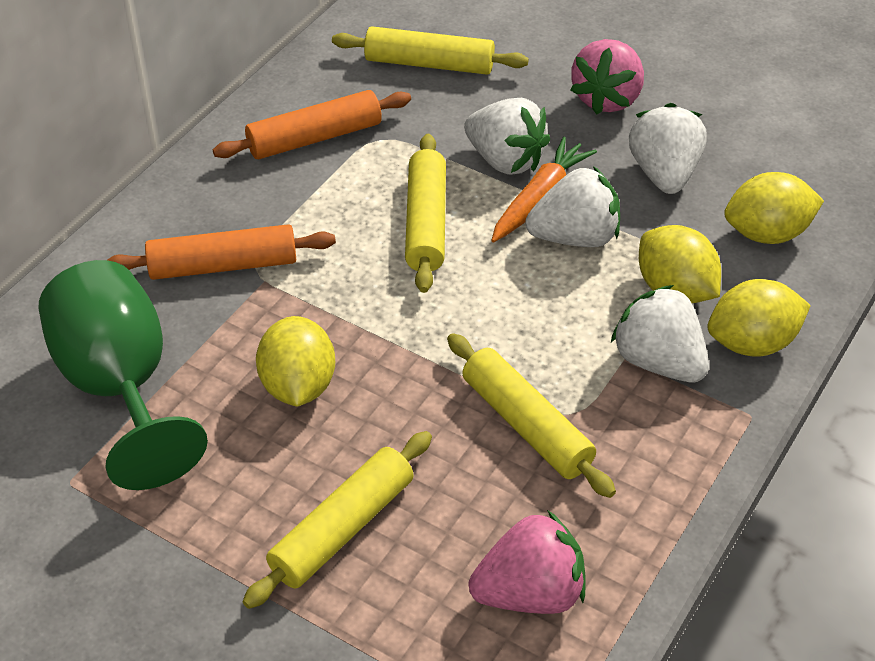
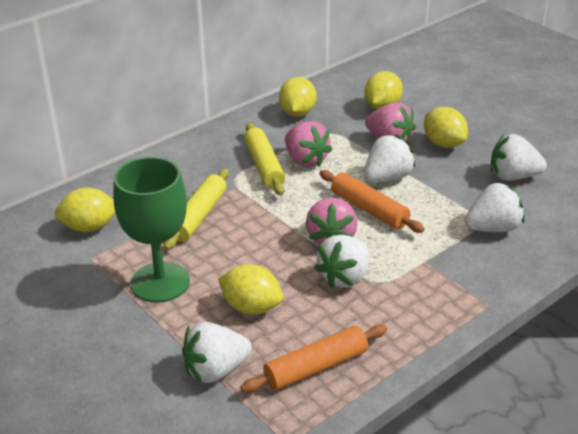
orange carrot: [491,137,597,242] = 1 -> none = 0
pink strawberry: [469,510,585,614] [570,39,644,114] = 2 -> [285,121,333,167] [306,198,358,245] [365,102,416,145] = 3
white strawberry: [464,98,550,175] [526,166,620,247] [611,285,709,382] [629,103,707,194] = 4 -> [182,322,252,383] [315,235,369,288] [364,135,415,183] [465,182,525,232] [491,134,547,181] = 5
yellow lemon: [256,316,335,407] [639,225,721,303] [708,279,811,357] [724,172,824,244] = 4 -> [55,187,115,232] [218,264,283,315] [279,77,317,117] [364,71,403,109] [424,107,468,148] = 5
yellow rolling pin: [243,431,432,609] [332,26,529,75] [405,134,446,293] [447,333,616,498] = 4 -> [164,168,229,250] [244,123,285,195] = 2

